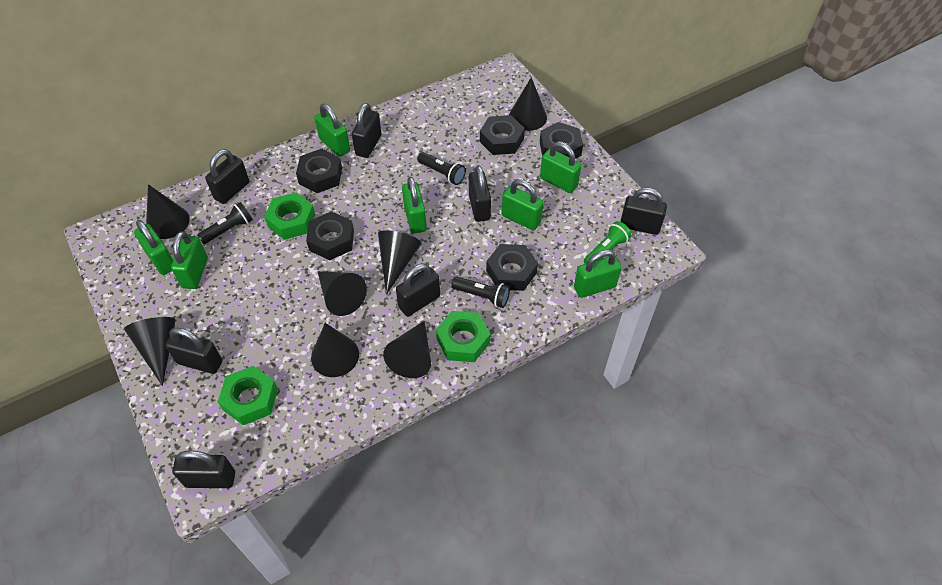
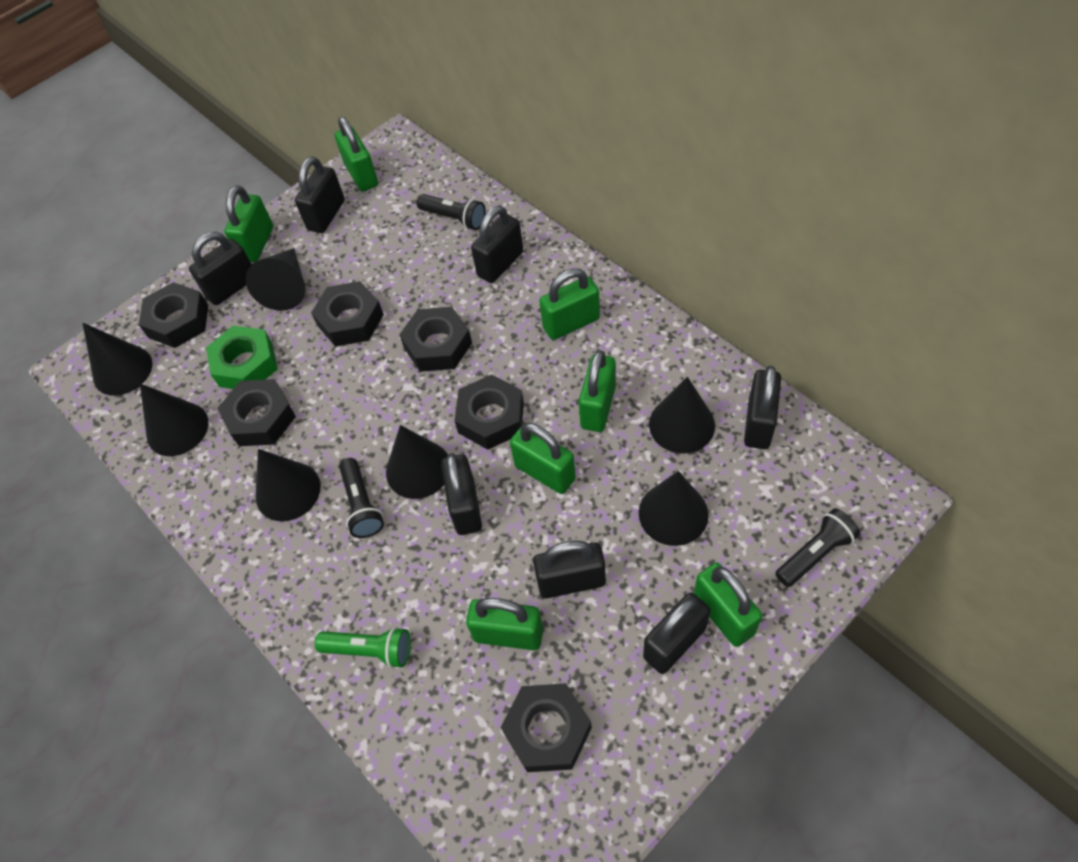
black nut: [296,149,342,193] [306,211,354,260] [480,115,525,155] [486,244,538,291] [540,122,583,159] = 5 -> [139,282,208,348] [218,379,296,446] [311,281,384,347] [399,307,472,372] [454,374,524,450] [501,683,592,772] = 6
green nut: [218,366,278,425] [264,193,315,240] [436,311,490,362] = 3 -> [206,326,278,389] = 1

